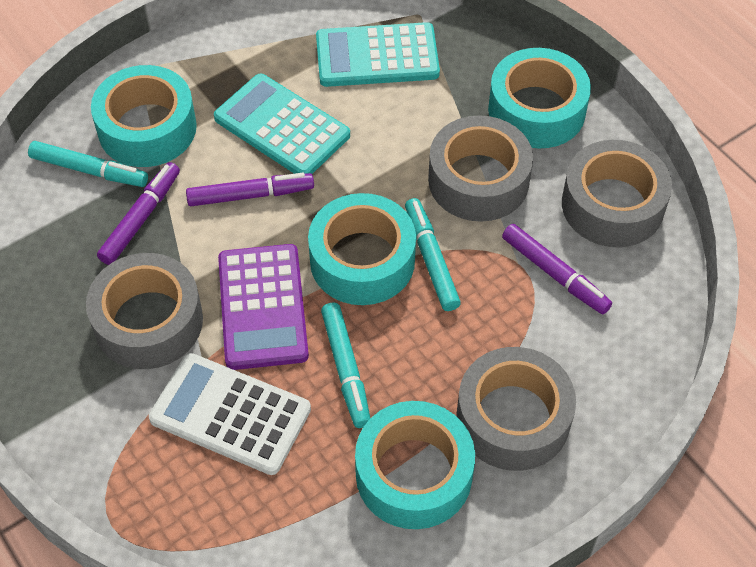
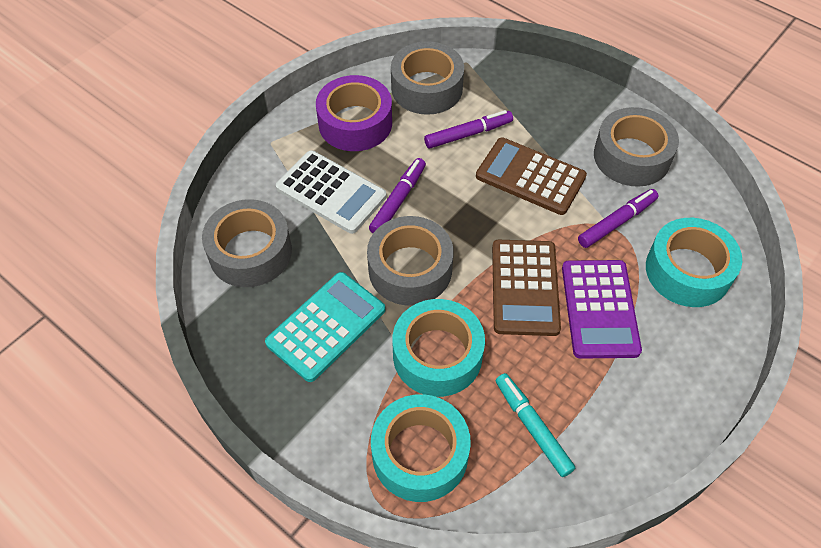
brown calculator: none = 0 -> [476,137,587,215] [492,240,561,336] = 2
purple tape: none = 0 -> [316,75,392,151] = 1
turquoise calculator: [214,74,350,174] [316,22,440,87] = 2 -> [265,272,385,382] = 1
turquoise marker: [28,141,148,187] [321,302,370,428] [405,198,461,311] = 3 -> [496,373,575,477] = 1
turquoise tape: [91,65,197,167] [308,193,416,305] [355,401,475,529] [488,48,591,149] = 4 -> [371,394,471,502] [392,299,485,397] [646,218,742,307] = 3

